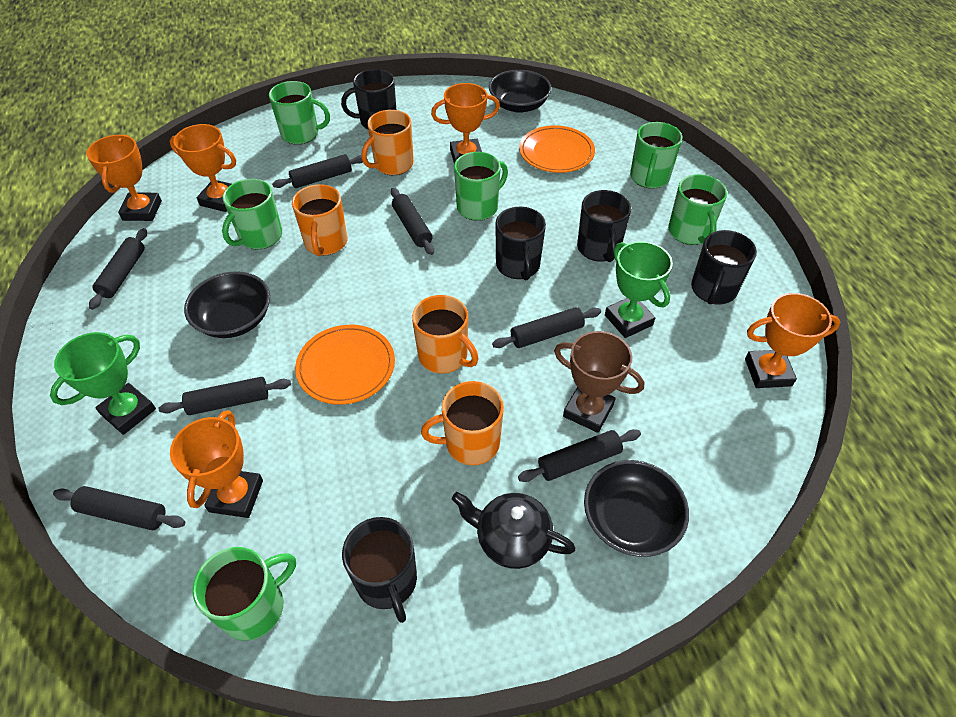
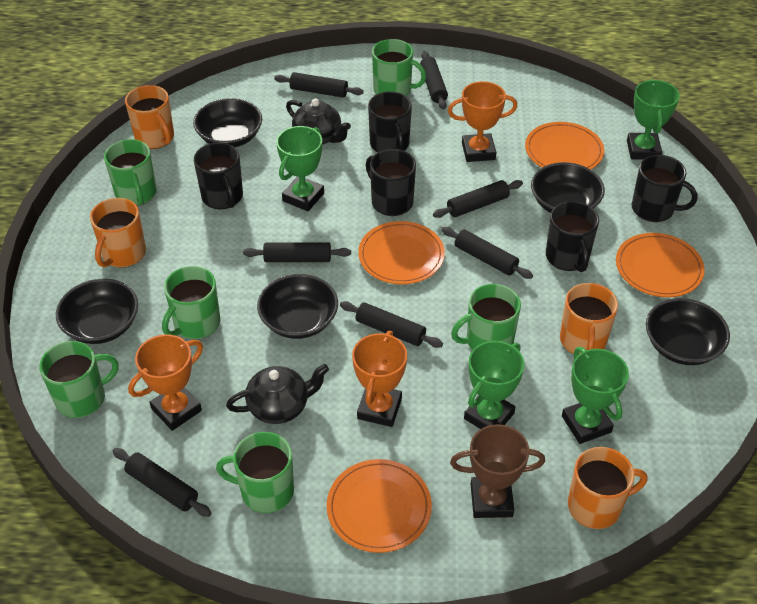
black bowl: [184,271,270,338] [489,70,552,113] [584,460,689,557] = 3 -> [56,279,138,344] [193,98,262,147] [257,274,338,339] [531,162,605,213] [646,298,730,365] = 5
black teapot: [452,492,576,569] = 1 -> [226,364,329,424] [286,99,351,145] = 2
green trophy: [50,332,156,435] [605,241,673,338] = 2 -> [276,126,324,211] [464,341,524,429] [562,347,629,444] [627,79,680,160] = 4
orange plate: [295,325,395,405] [519,125,595,173] = 2 -> [327,459,432,553] [358,221,445,284] [525,122,604,170] [616,233,705,297] = 4
orange trophy: [87,134,162,221] [170,124,236,212] [170,410,263,518] [431,83,500,164] [745,293,841,388] = 5 -> [128,334,203,431] [352,331,407,427] [448,81,517,162] = 3

